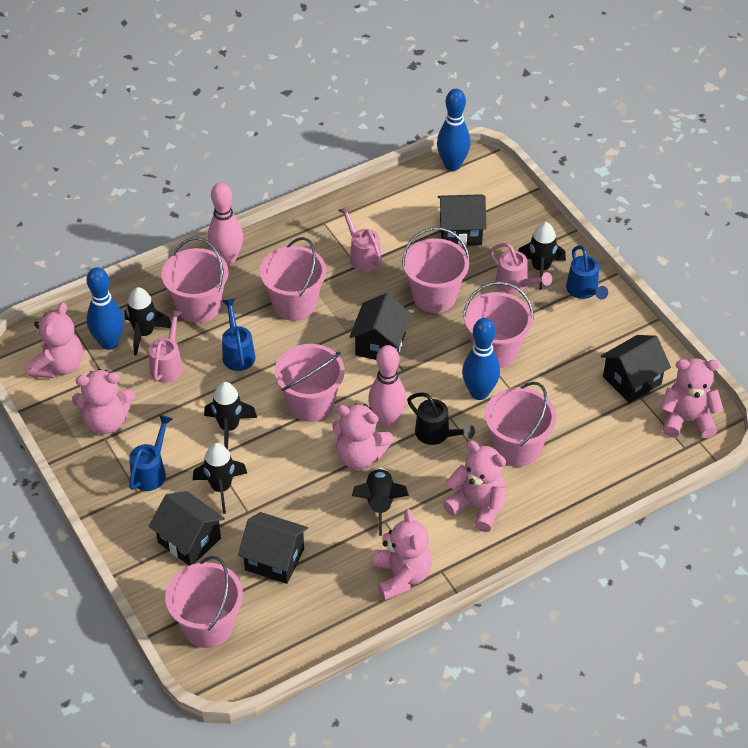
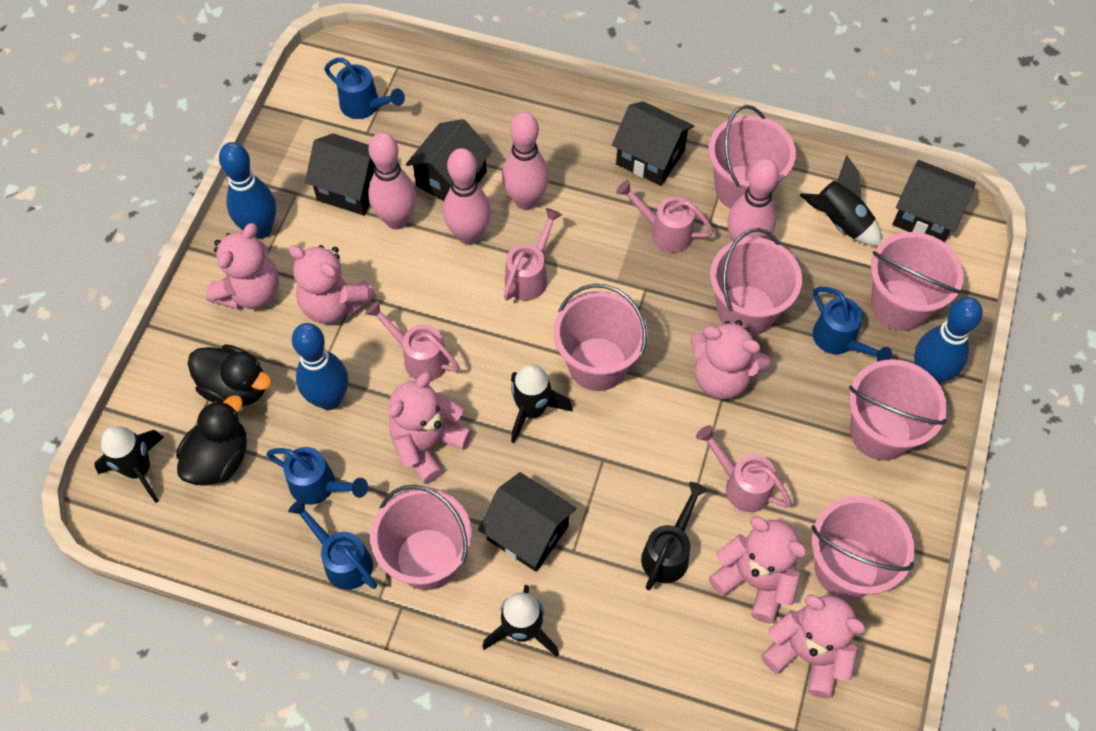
black duck: none = 0 -> [176,395,246,486] [188,344,272,406] = 2
black rocket: [125,287,171,356] [193,443,247,514] [204,382,257,449] [352,467,409,536] [518,222,566,290] = 5 -> [94,426,164,503] [482,585,559,657] [511,364,572,443] [800,155,881,246] = 4
blue watering can: [129,415,173,491] [222,299,255,371] [566,245,608,299] = 3 -> [267,447,368,505] [288,498,377,590] [324,58,405,119] [813,287,892,362] = 4
pink bowling pin: [208,182,243,265] [368,345,407,428] = 2 -> [368,132,416,229] [443,148,491,245] [502,112,549,210] [727,159,779,242] = 4
pink watering can: [149,310,183,383] [338,205,382,272] [490,243,552,294] = 3 -> [365,301,459,381] [504,208,562,301] [616,180,714,253] [696,425,792,512] = 4

